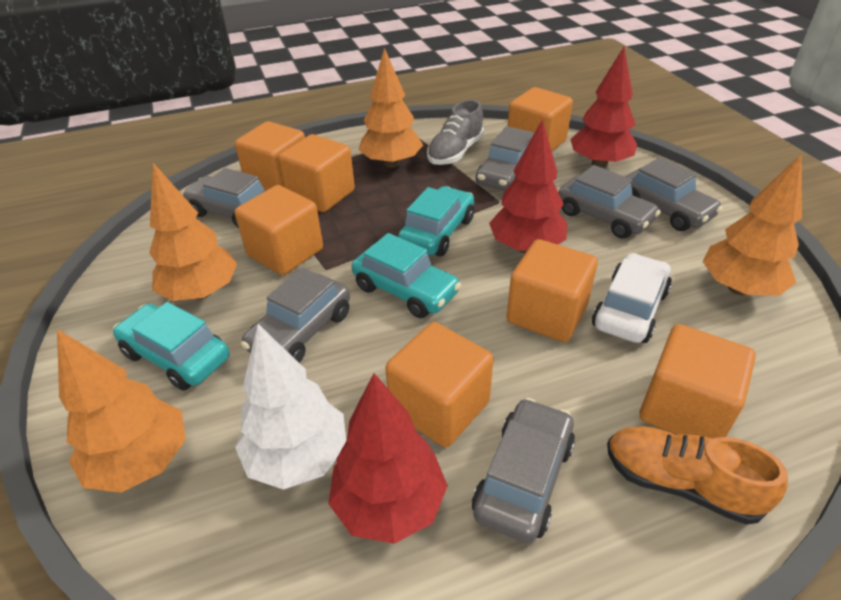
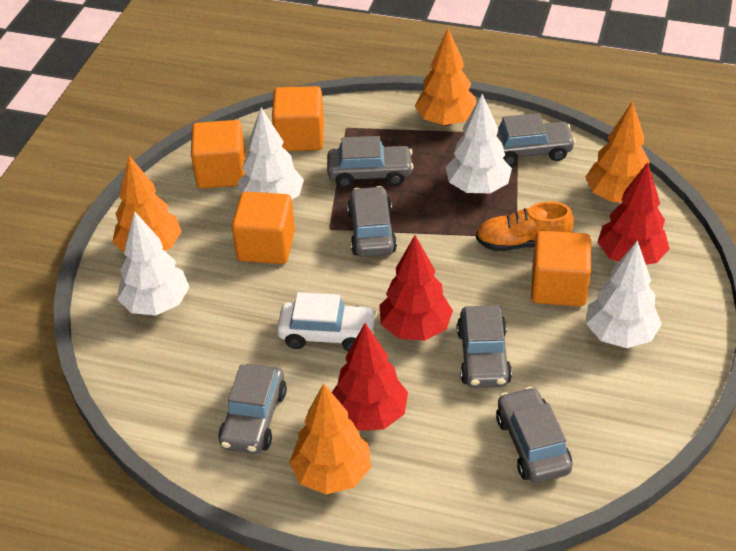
grey shoe: [427,99,484,165] = 1 -> none = 0
orange cube: [235,121,305,191] [235,185,323,275] [278,134,355,212] [385,322,494,447] [506,239,598,342] [508,87,573,151] [640,324,756,439] = 7 -> [191,120,246,188] [232,192,295,264] [272,86,324,151] [531,231,591,307] = 4
turquoise car: [113,302,230,390] [352,233,461,318] [398,186,474,257] = 3 -> none = 0
white tree: [235,324,346,490] = 1 -> [117,211,189,315] [238,108,304,199] [446,94,512,193] [586,240,662,348] = 4

